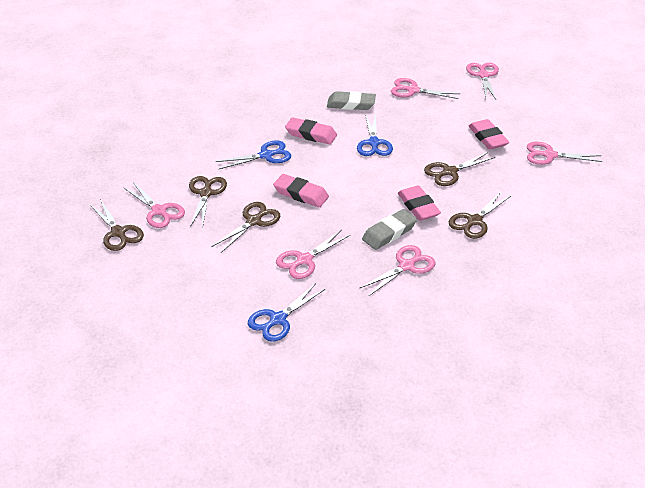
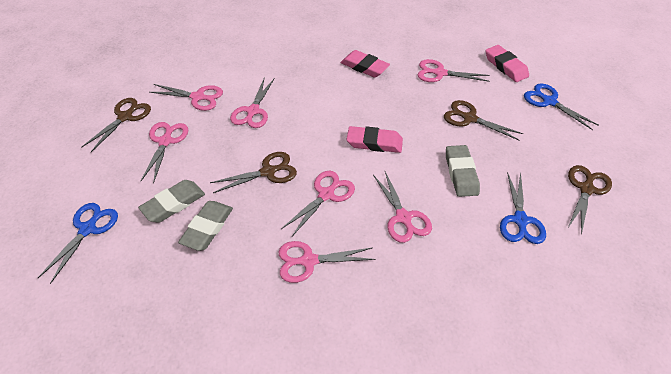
brown scissors: [90,199,144,251] [189,176,227,228] [211,202,280,253] [424,152,495,186] [449,192,511,239] = 5 -> [81,98,151,152] [210,152,297,193] [444,100,523,141] [568,165,612,235] = 4
grey eraser: [327,91,376,110] [362,209,417,250] = 2 -> [138,180,205,223] [178,201,233,251] [446,145,480,197] = 3
pink eraser: [273,174,329,207] [285,117,337,144] [398,185,441,221] [469,119,509,149] = 4 -> [340,50,390,77] [347,126,403,153] [486,45,529,82] = 3
pink scissors: [123,182,185,228] [276,230,350,279] [360,245,435,296] [391,78,459,99] [466,63,499,100] [527,142,603,165] = 6 -> [140,122,188,184] [150,84,223,111] [230,77,275,128] [278,241,376,283] [281,171,355,236] [373,172,432,243] [418,59,490,82] = 7

